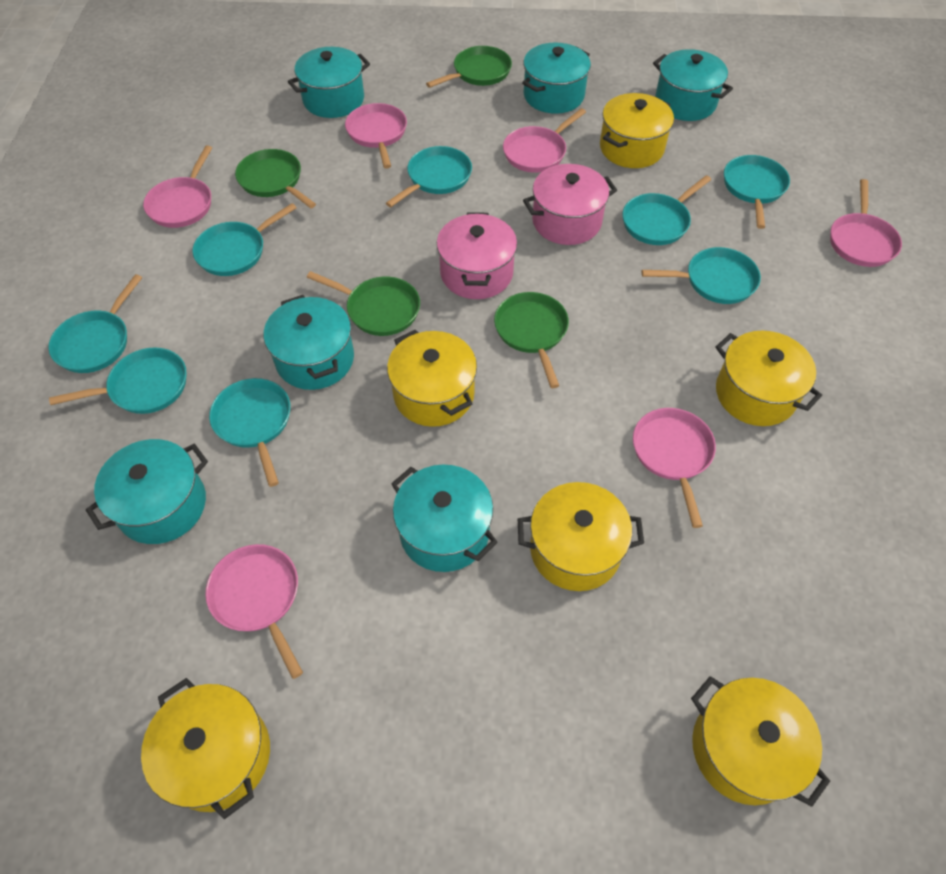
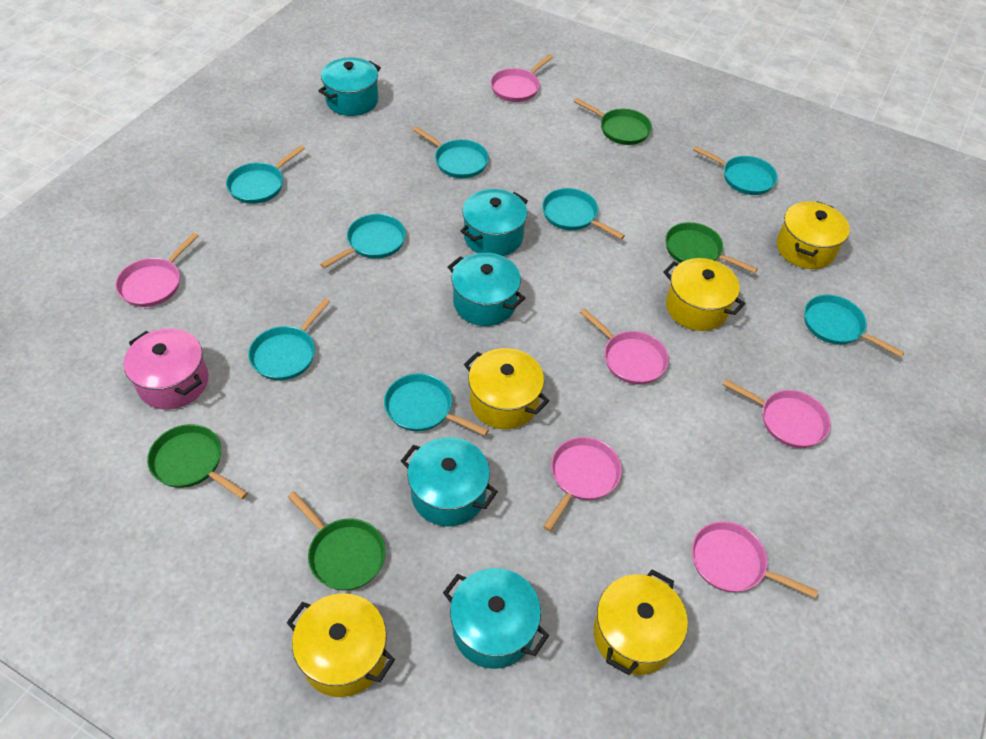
pink pot: [437,212,517,299] [523,164,617,245] = 2 -> [124,328,208,410] = 1
turquoise pot: [86,439,208,544] [264,295,354,390] [288,47,370,118] [391,465,498,572] [522,42,591,114] [653,49,733,121] = 6 -> [318,57,381,116] [401,437,498,527] [443,568,549,669] [448,253,525,326] [461,189,528,256] = 5
yellow pot: [141,678,270,819] [387,330,477,427] [518,482,644,591] [600,93,674,168] [691,676,830,807] [715,331,822,426] = 6 -> [287,593,395,697] [464,348,549,429] [594,569,688,675] [663,258,745,331] [777,201,850,269] = 5

